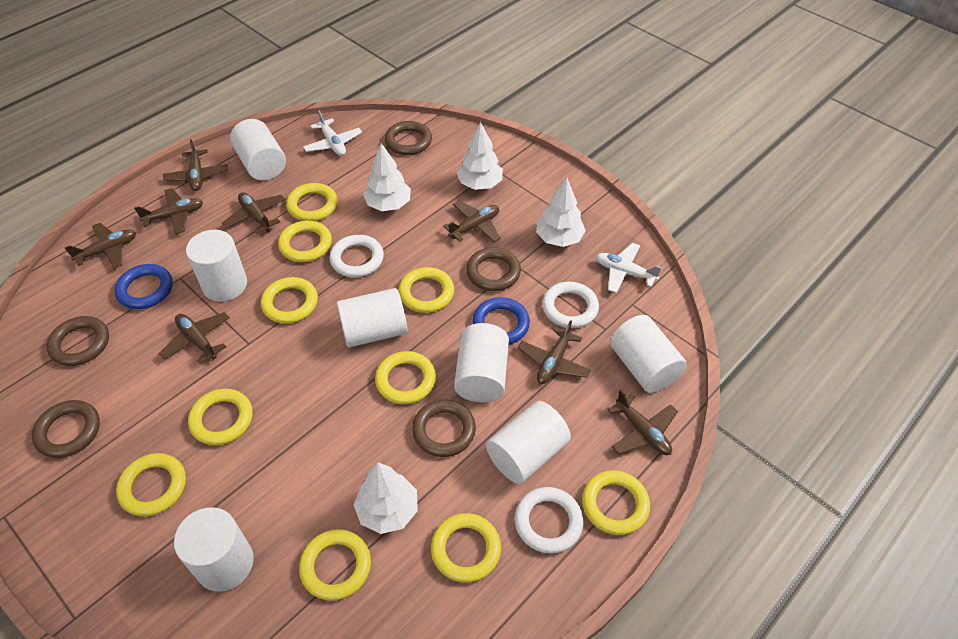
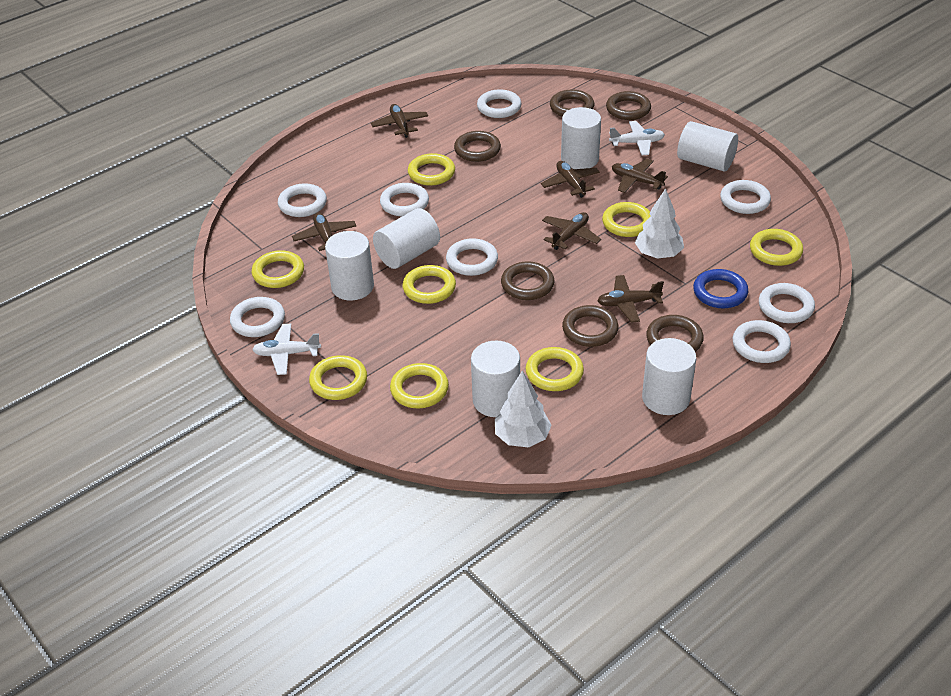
blue ring: [114,264,173,309] [472,297,530,345] = 2 -> [693,269,748,308] = 1
brown plane: [65,223,136,269] [134,188,203,234] [159,312,230,364] [163,139,228,191] [222,192,285,234] [443,201,500,242] [518,320,591,384] [608,390,678,455] = 8 -> [292,212,356,251] [371,104,428,138] [541,161,600,198] [542,212,601,250] [597,275,664,323] [612,159,668,193] = 6
brown ring: [32,400,100,458] [46,316,109,366] [385,121,432,155] [412,399,476,457] [466,247,521,291] = 5 -> [454,131,501,162] [501,261,555,300] [550,90,594,117] [562,305,618,347] [606,91,651,120] [646,315,704,352] = 6
white cylinder: [174,507,254,592] [186,230,247,302] [230,119,286,181] [337,288,407,347] [454,323,509,402] [486,401,571,484] [610,315,687,393] = 7 -> [325,231,374,301] [373,208,440,269] [471,341,520,417] [561,107,601,169] [642,338,696,415] [677,121,738,172] = 6
white ring: [329,235,384,277] [515,487,584,554] [542,281,599,328] = 3 -> [230,297,285,337] [278,183,327,217] [380,183,429,216] [446,238,498,276] [477,89,521,118] [720,180,771,214] [733,320,791,363] [759,283,815,323] = 8
white tree: [354,462,418,534] [363,143,411,211] [457,122,503,190] [536,178,586,247] = 4 -> [495,370,552,448] [635,188,684,259] = 2
yellow ring: [116,453,186,517] [188,389,253,445] [261,277,318,324] [278,221,332,262] [286,183,338,221] [299,529,371,601] [375,351,436,404] [398,267,454,313] [431,513,501,583] [582,470,650,535] = 10 -> [252,250,304,288] [309,355,367,400] [390,363,449,408] [402,265,456,304] [408,153,455,186] [526,347,584,391] [602,202,651,237] [750,229,803,266] = 8

